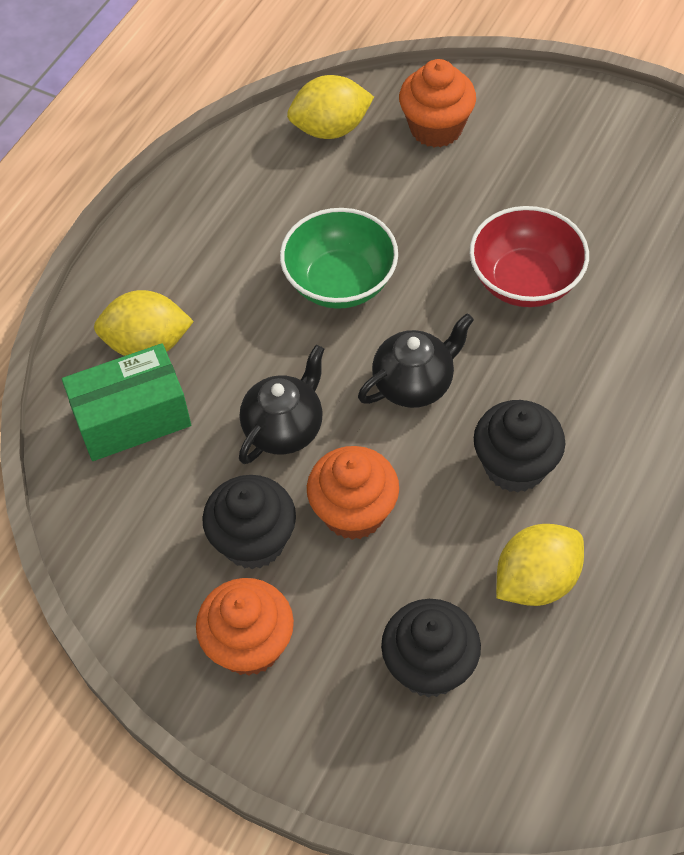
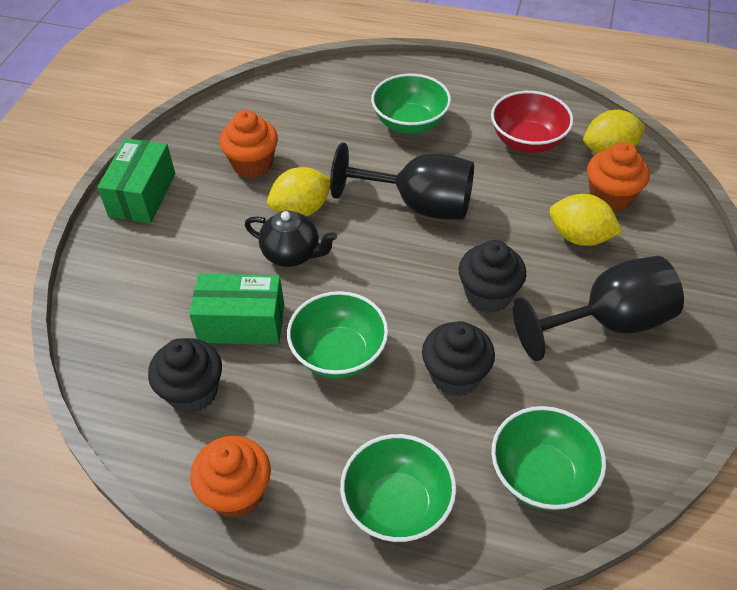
black goblet: none = 0 -> [330,143,474,220] [513,256,684,361] = 2
black teapot: [239,345,324,464] [358,313,474,408] = 2 -> [245,210,337,267] = 1
green bowl: [280,208,398,309] = 1 -> [287,291,388,378] [340,434,456,542] [371,74,451,134] [491,406,606,511] = 4
green box: [62,343,191,461] = 1 -> [97,138,175,223] [189,274,284,345] = 2

